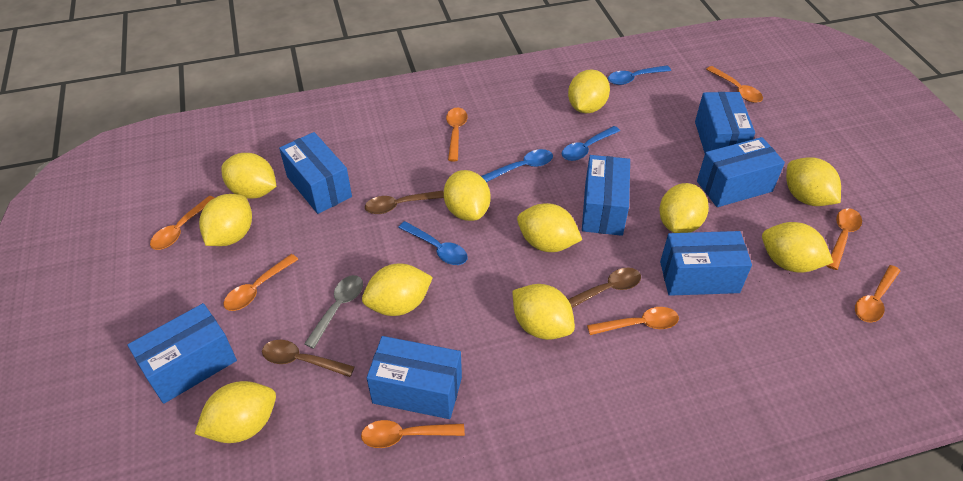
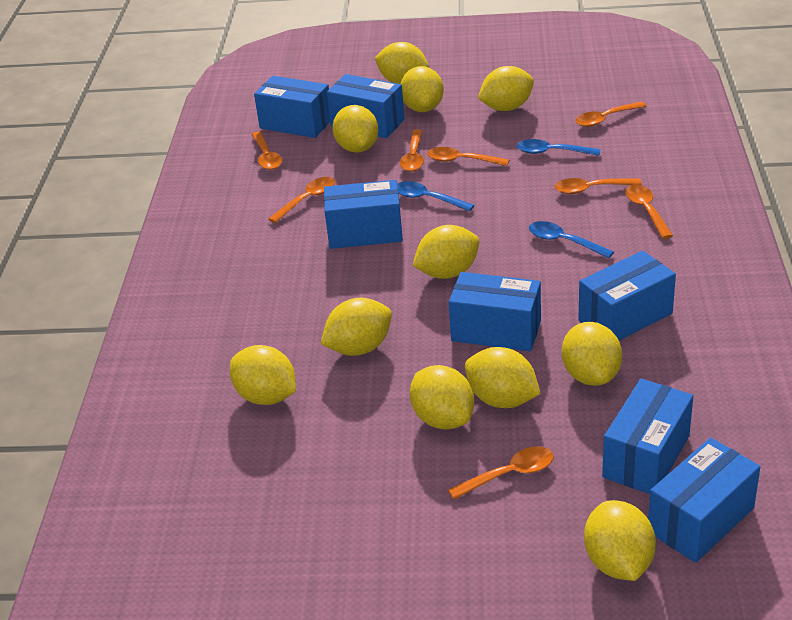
blue spoon: [398,221,468,265] [481,149,553,182] [562,126,620,161] [608,65,671,85] = 4 -> [397,181,474,212] [517,139,601,156] [529,221,614,258] = 3
brown spoon: [262,340,355,377] [365,190,444,214] [568,268,641,308] = 3 -> none = 0
grey spoon: [304,275,363,349] = 1 -> none = 0

